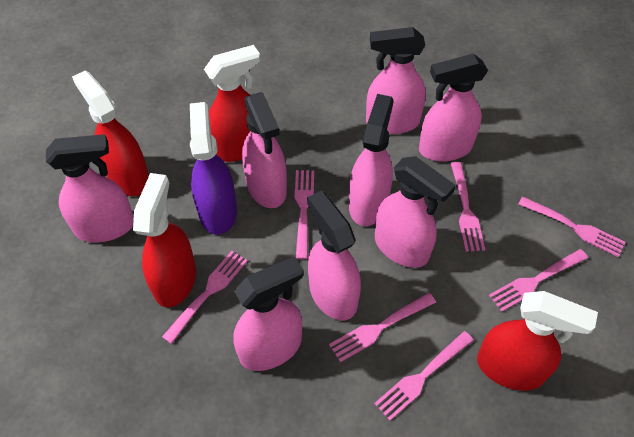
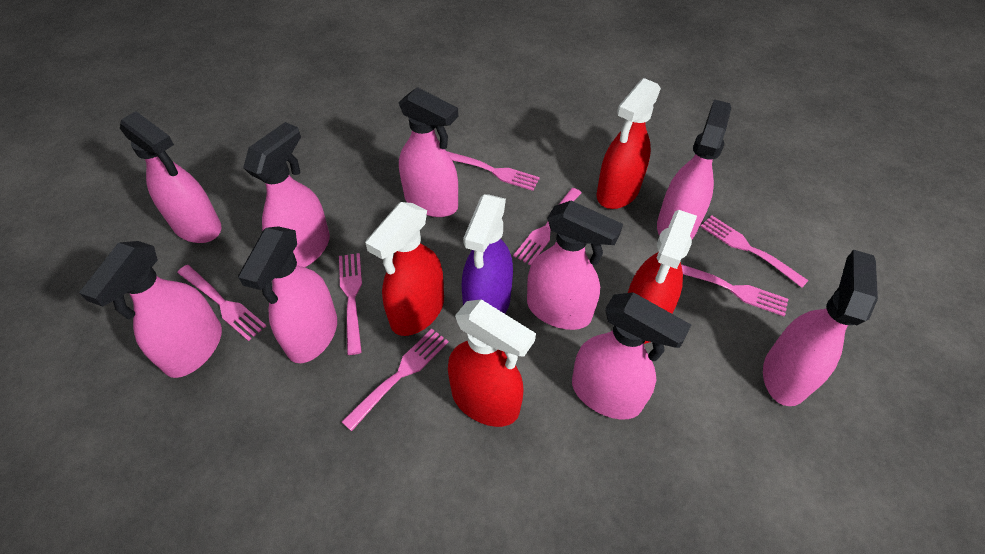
pink spray bottle: [46,134,134,242] [233,256,303,371] [242,92,287,208] [307,190,361,321] [349,94,394,226] [366,27,426,134] [375,156,456,268] [419,54,488,162] = 8 -> [79,241,222,378] [120,111,222,243] [238,226,337,363] [243,122,330,267] [399,87,458,217] [527,200,623,330] [572,292,691,419] [657,99,731,240] [763,250,878,406] = 9

